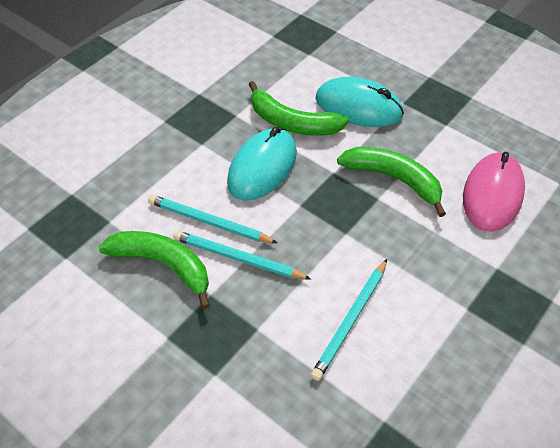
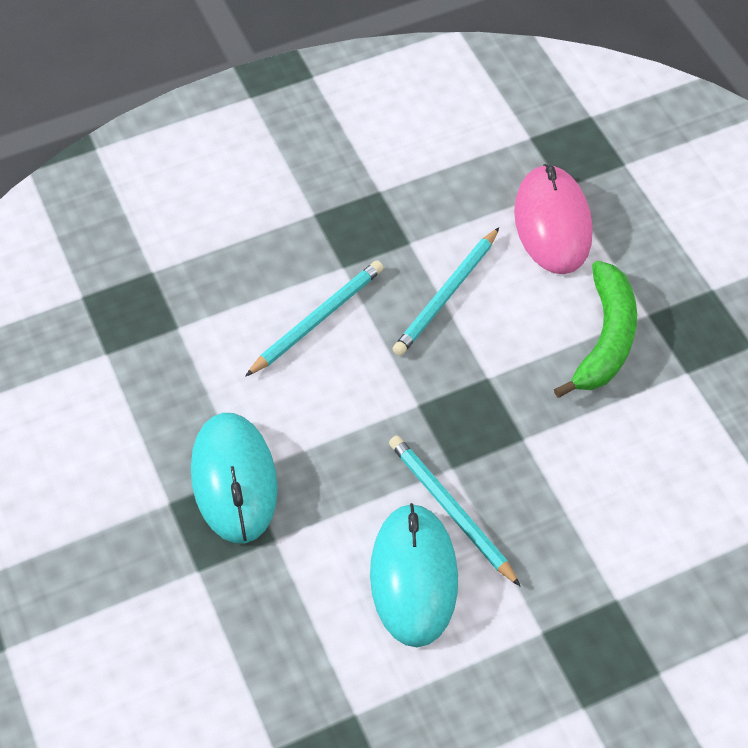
green banana: [99,231,210,309] [248,81,349,136] [337,147,446,217] = 3 -> [554,261,637,398] = 1

